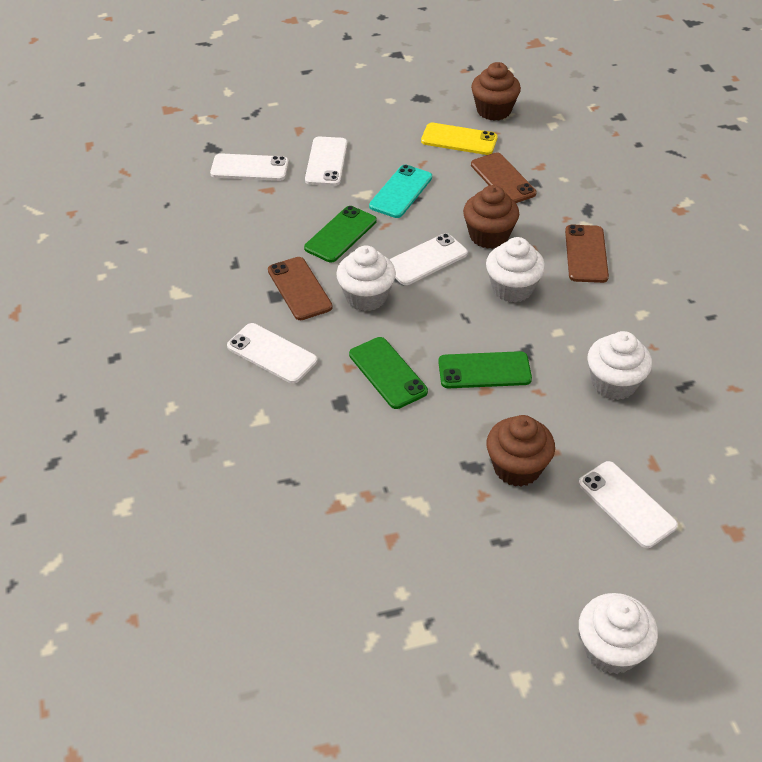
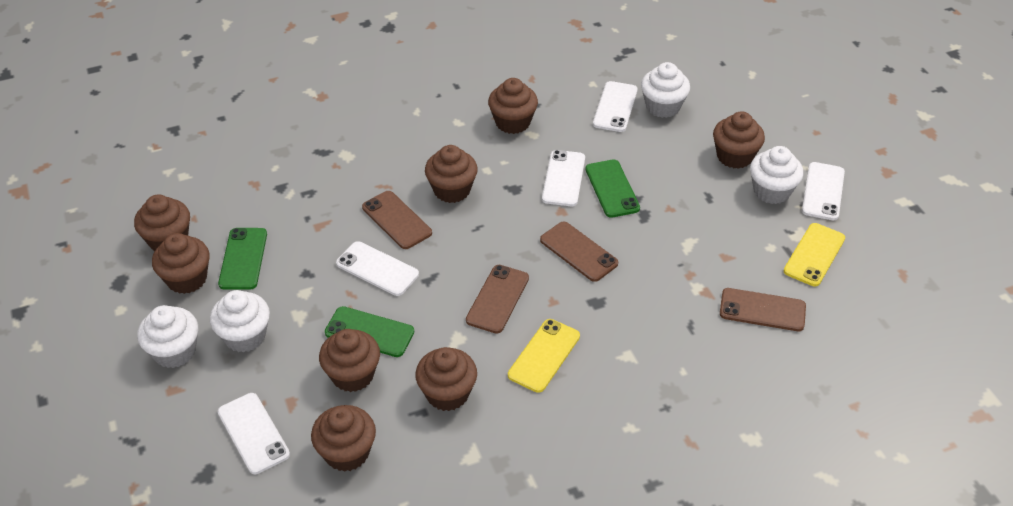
brown cupcake: [463,185,519,249] [471,62,521,121] [487,415,555,487] = 3 -> [134,195,190,252] [152,233,210,294] [311,405,376,472] [319,329,380,392] [415,347,477,411] [425,145,478,203] [488,78,538,134] [713,111,765,169] = 8
brown phone: [268,257,333,320] [471,152,537,203] [565,224,609,283] = 3 -> [362,191,432,249] [466,265,529,334] [540,222,618,282] [720,288,806,331] = 4
turquoise phone: [369,165,432,218] = 1 -> none = 0
yellow phone: [421,123,498,155] = 1 -> [508,319,580,393] [784,223,845,286] = 2

